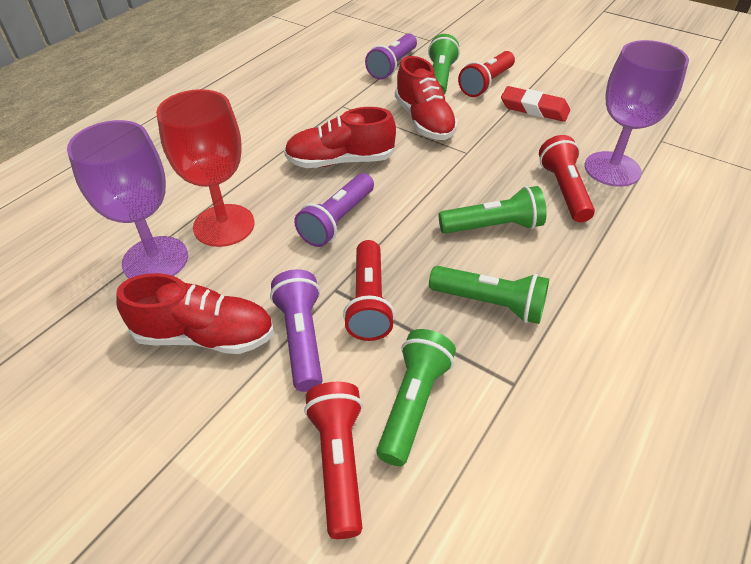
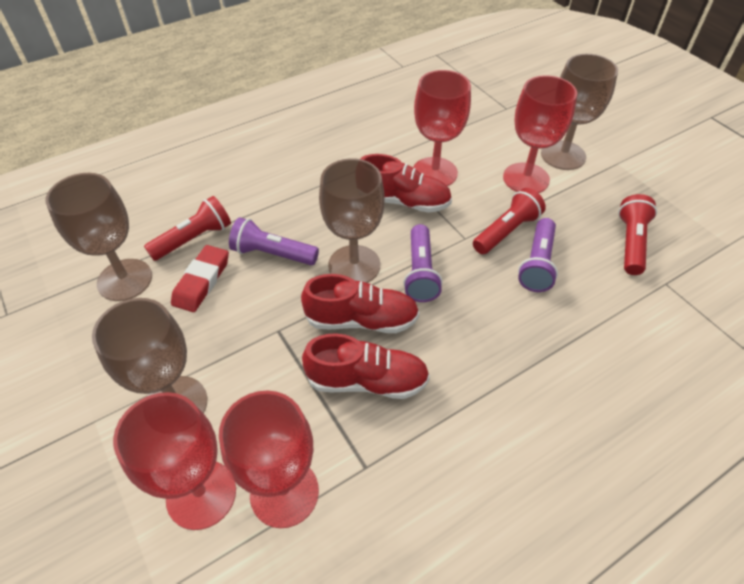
brown goblet: none = 0 -> [45,173,152,301] [92,298,207,414] [319,158,385,283] [541,54,618,170] = 4
green flashlight: [377,329,456,466] [428,34,460,94] [429,266,549,324] [439,186,546,234] = 4 -> none = 0
purple goblet: [67,120,188,278] [585,40,689,187] = 2 -> none = 0
red flashlight: [304,382,363,539] [343,240,395,341] [458,51,515,97] [539,135,595,222] = 4 -> [144,196,231,261] [473,188,546,254] [618,194,657,275] = 3
red goblet: [156,89,255,247] = 1 -> [113,392,236,530] [219,390,319,528] [413,70,471,186] [503,75,577,193] = 4

